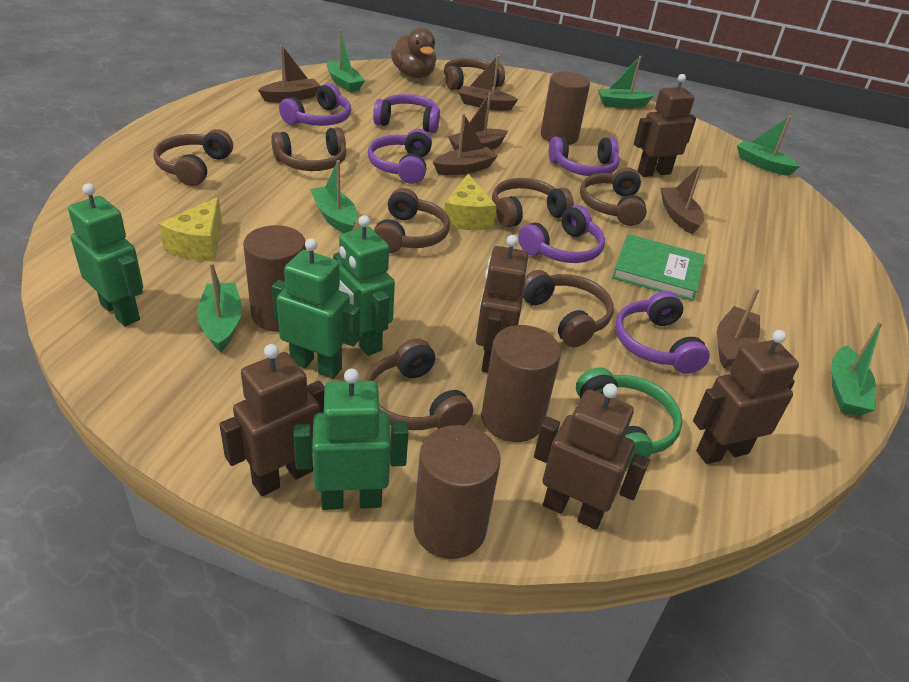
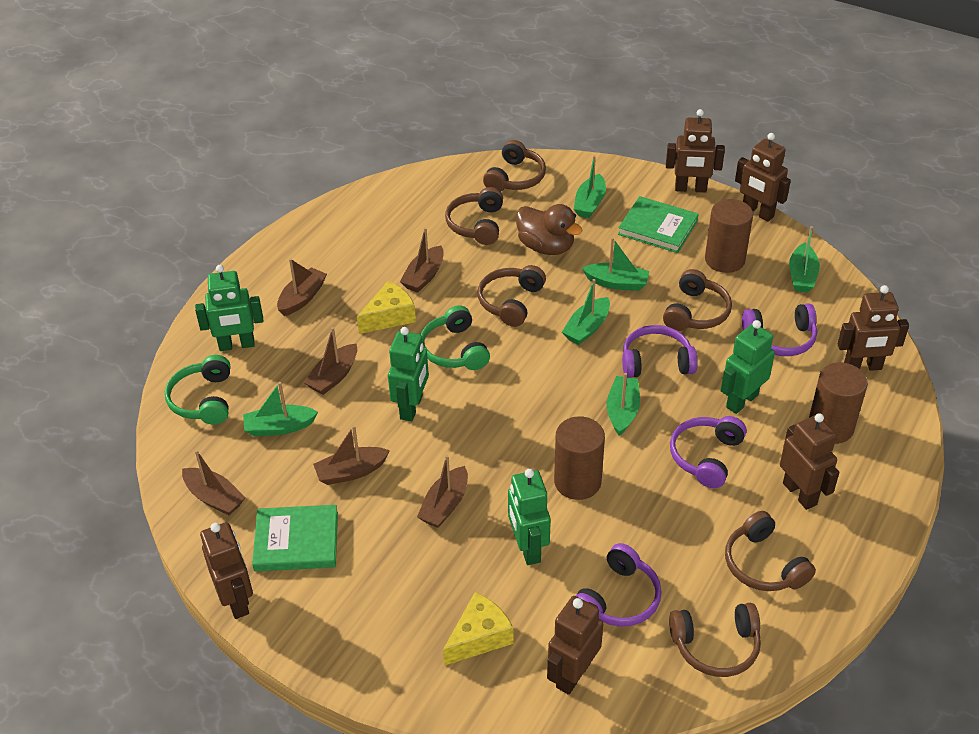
brown cylinder: [243,225,306,332] [413,425,501,559] [481,325,561,442] [541,71,590,145] = 4 -> [554,416,605,500] [705,199,753,273] [809,362,868,444] = 3
brown headphones: [153,129,233,186] [271,127,347,171] [365,338,473,430] [373,188,450,253] [444,58,505,90] [492,178,574,228] [523,270,614,347] [580,167,647,226] = 8 -> [445,187,503,245] [478,265,546,327] [483,140,546,191] [663,269,732,331] [669,603,761,677] [725,511,816,591] = 6
brown robot: [219,344,325,496] [476,235,528,373] [534,383,650,530] [634,74,696,177] [693,330,799,464] = 5 -> [200,522,253,619] [547,596,603,695] [666,109,725,193] [735,133,791,222] [780,413,839,510] [838,285,909,371] = 6
green book: [612,234,705,301] = 1 -> [252,505,338,571] [618,196,699,253] = 2
green headphones: [576,367,683,468] = 1 -> [165,355,230,425] [420,305,490,370] = 2
purple headphones: [279,83,351,126] [368,129,432,184] [373,94,440,133] [518,205,605,263] [549,137,620,176] [615,291,710,374] = 6 -> [575,543,662,627] [622,325,698,378] [670,416,747,488] [742,303,817,356] = 4

